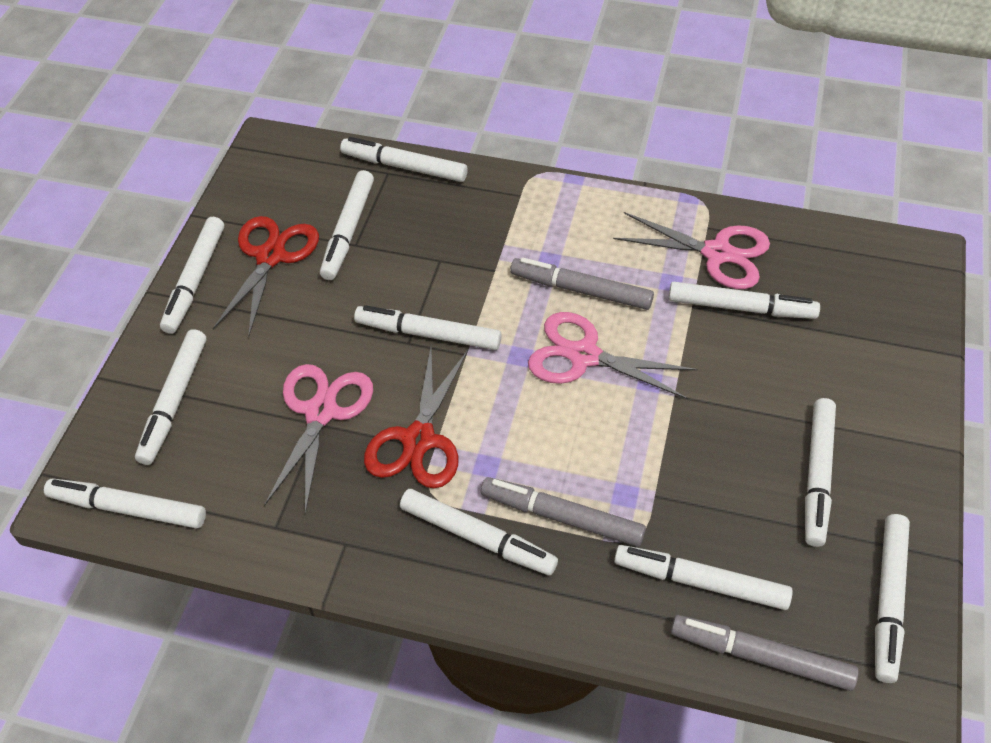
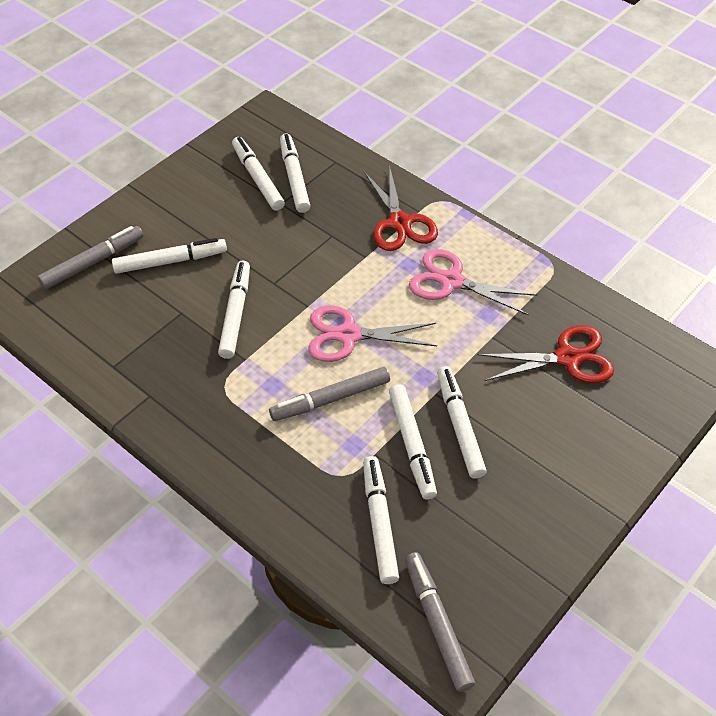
pink scissors: [264,364,373,514] [528,312,698,399] [613,212,770,289] = 3 -> [308,305,437,362] [409,249,537,315] = 2
white marker: [44,479,206,529] [135,329,206,465] [160,217,224,334] [320,170,374,280] [340,137,468,182] [354,305,502,350] [400,489,558,575] [614,545,793,610] [669,282,820,319] [805,398,836,547] [875,514,910,683] = 11 -> [112,238,227,274] [218,261,250,359] [232,137,285,211] [280,133,310,213] [363,456,399,584] [389,385,437,500] [437,366,487,479] = 7

